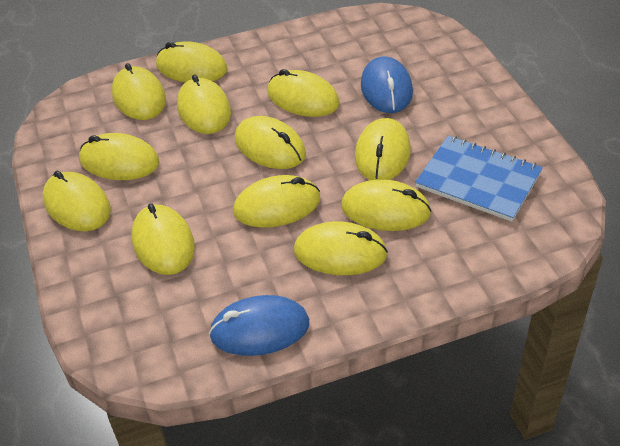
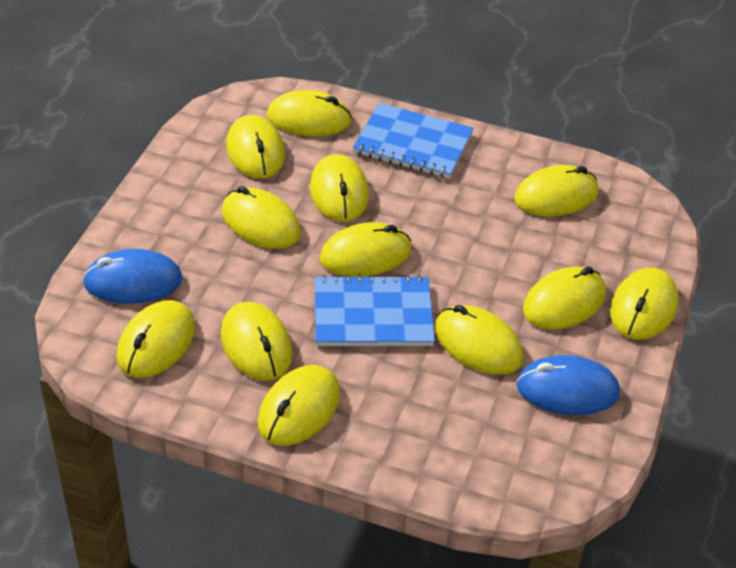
blue notebook: [415,136,543,222] = 1 -> [315,275,435,346] [353,103,474,179] = 2

